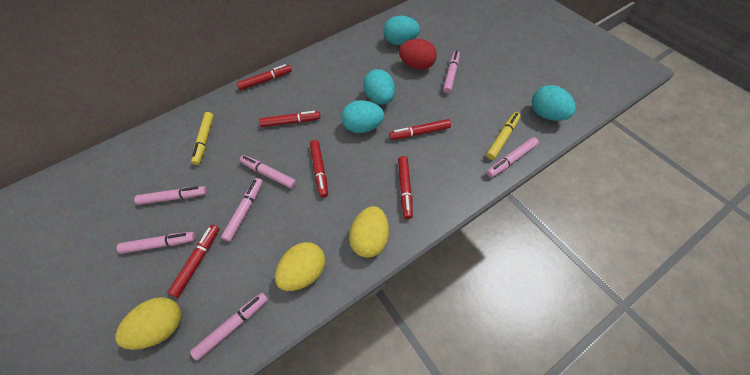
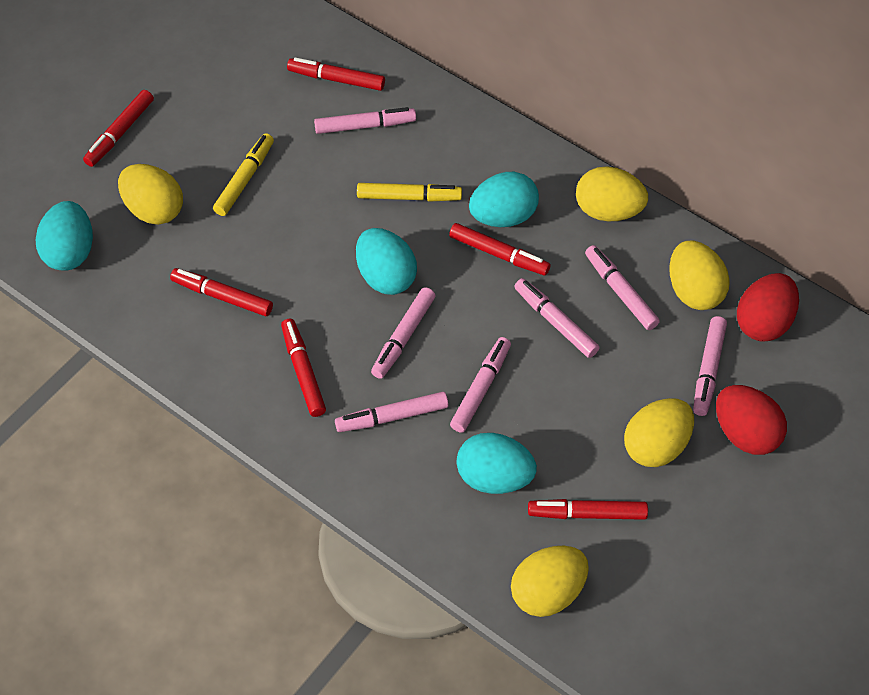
red egg: [399,39,437,70] = 1 -> [716,385,787,455] [737,273,799,342] = 2
yellow egg: [115,297,181,350] [275,242,325,291] [349,206,389,258] = 3 -> [118,164,183,225] [511,546,589,617] [576,166,648,221] [624,398,694,467] [669,240,730,310] = 5

